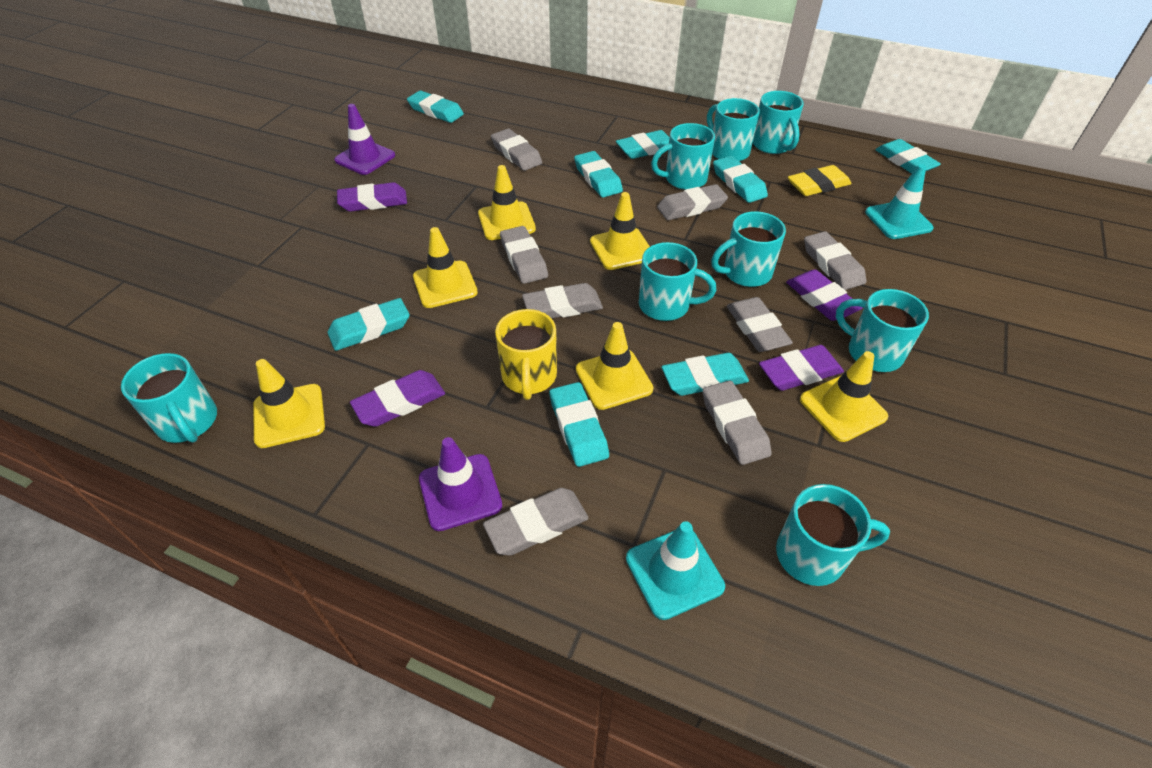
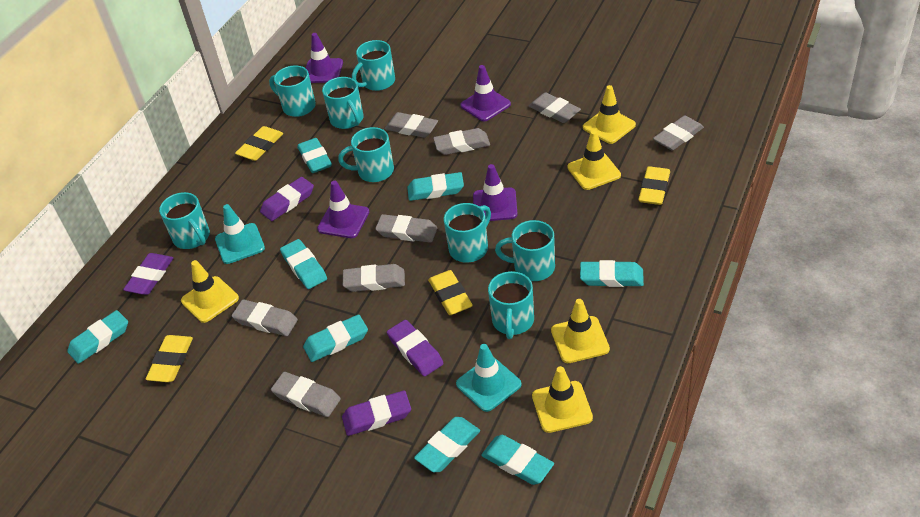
purple traffic cone: [334,104,395,175] [419,437,502,531] = 2 -> [306,33,343,83] [317,181,369,238] [460,65,511,121] [473,164,518,221] = 4
yellow eraser: [788,165,851,196] = 1 -> [146,335,193,382] [235,126,284,161] [428,270,473,315] [638,166,670,205] = 4
yellow mug: [495,309,557,400] = 1 -> none = 0
yellow traffic cone: [253,359,325,448] [413,227,478,308] [478,165,536,240] [576,322,653,410] [590,192,650,270] [800,351,888,442] = 6 -> [181,260,239,323] [532,366,593,433] [551,299,610,363] [567,130,621,190] [583,85,636,144] = 5

